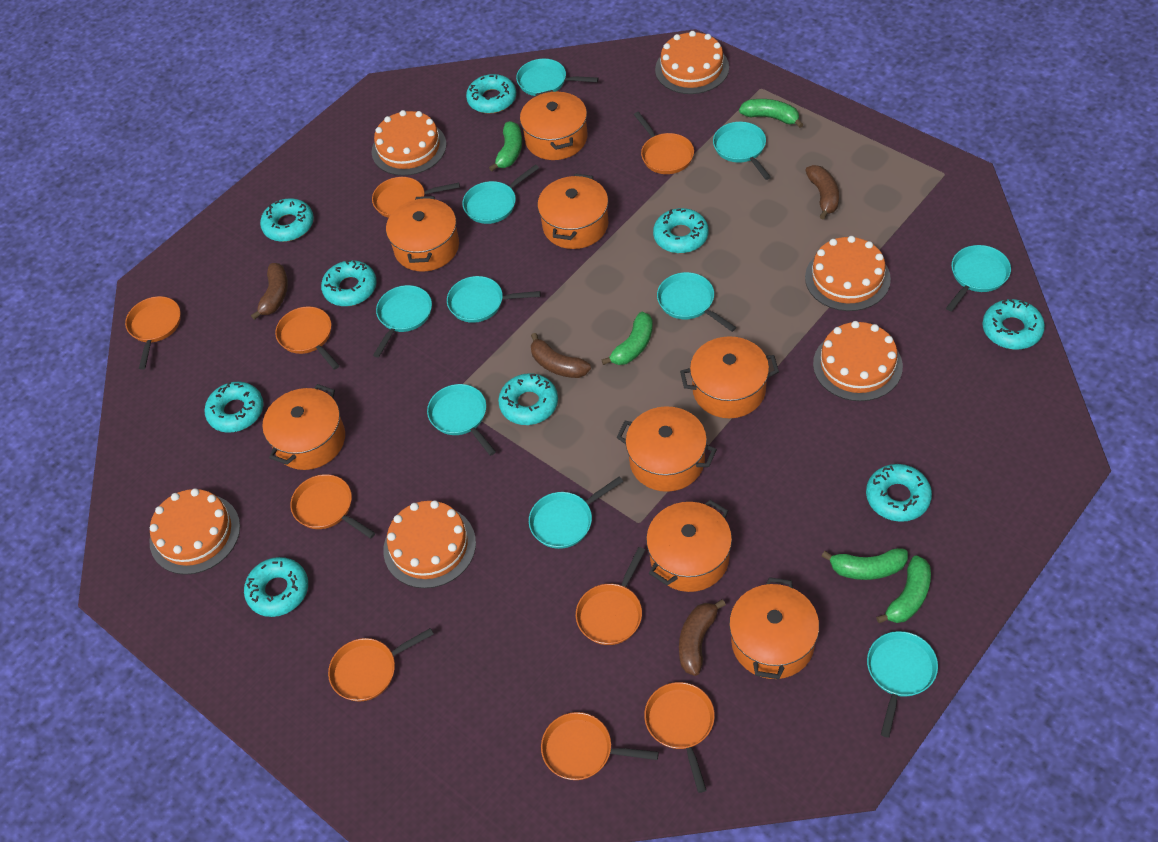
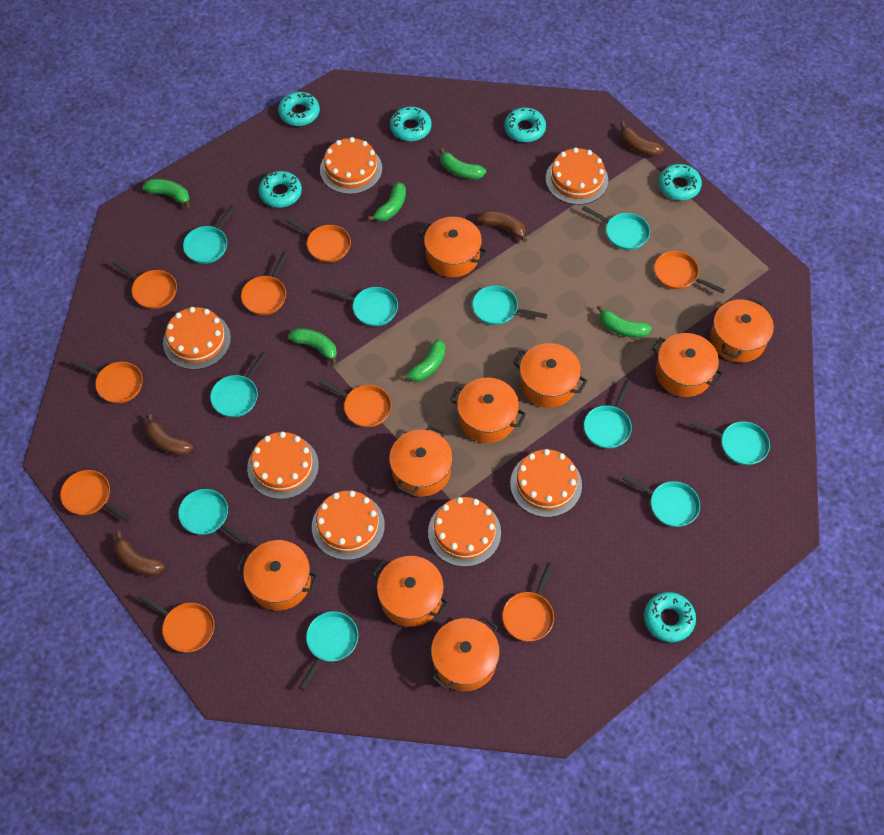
green banana: [489,121,522,171] [602,312,653,365] [739,99,803,128] [822,548,908,580] [876,555,931,623] = 5 -> [142,179,191,208] [288,328,337,365] [368,182,406,221] [401,339,445,381] [439,148,486,179] [597,305,652,338] = 6
orange cake: [149,488,240,575] [372,110,446,176] [383,500,476,588] [655,31,729,94] [805,236,891,311] [813,321,903,401] = 6 -> [163,307,231,370] [247,432,319,499] [312,491,385,560] [320,137,382,194] [428,497,501,567] [510,449,582,517] [546,147,608,205] = 7
orange pot: [262,384,345,470] [386,196,459,272] [520,90,588,160] [537,173,609,249] [616,406,717,492] [646,500,732,592] [680,336,779,418] [729,577,819,679] = 8 -> [236,540,318,611] [372,556,449,627] [389,426,453,497] [419,217,487,277] [431,616,500,691] [450,378,526,443] [513,343,587,408] [652,333,724,397] [710,297,774,363] = 9
turquoise donut: [205,382,264,433] [244,557,308,617] [260,198,314,242] [321,260,377,306] [466,74,516,114] [498,373,558,425] [653,208,708,253] [866,464,932,522] [982,299,1045,349] = 9 -> [259,171,302,208] [278,92,320,126] [390,106,432,141] [504,107,546,142] [644,592,696,642] [659,164,702,200] = 6

